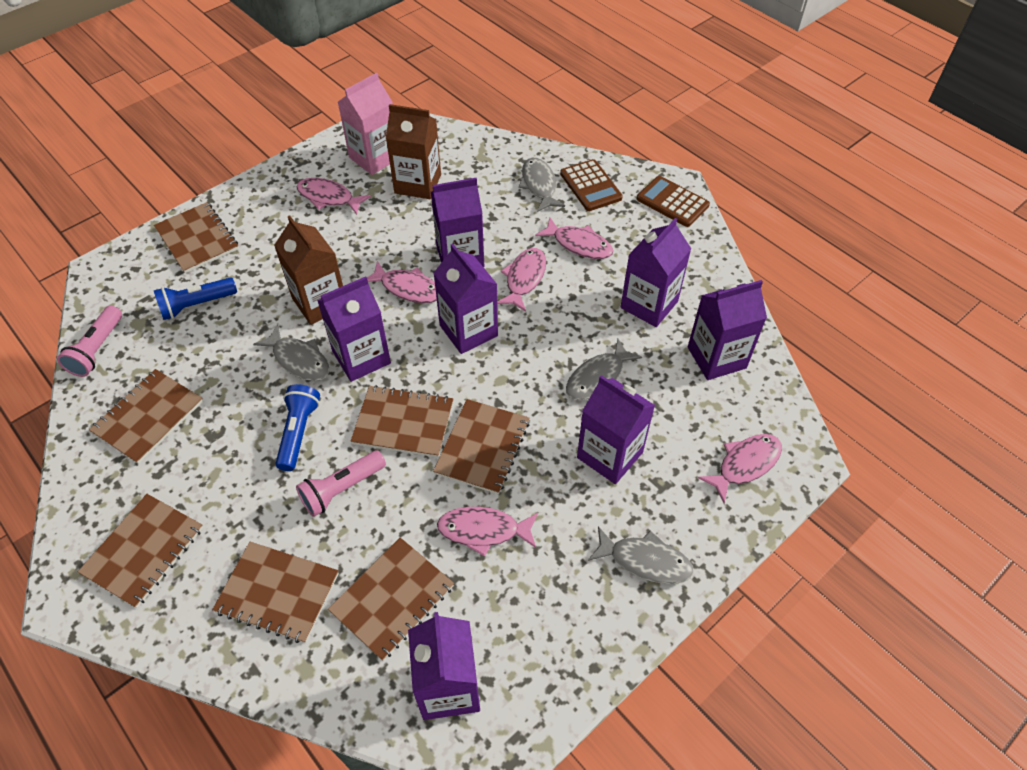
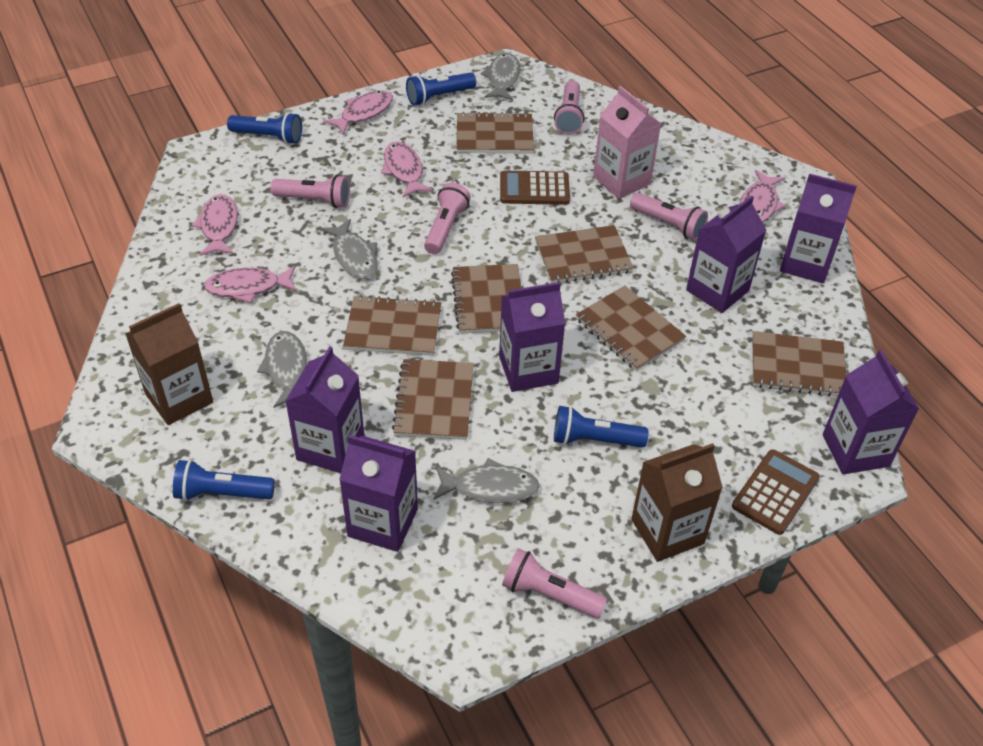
blue flashlight: [154,277,237,320] [275,384,320,471] = 2 -> [173,459,275,501] [227,112,302,144] [406,73,476,106] [554,406,648,448] = 4
pink fish: [297,178,371,215] [367,261,437,303] [437,507,538,557] [497,248,546,312] [535,217,613,259] [698,434,782,503] = 6 -> [192,194,238,256] [204,266,297,303] [323,90,393,135] [381,142,433,197] [740,170,786,223] = 5
pink flashlight: [57,306,122,377] [296,450,386,517] = 2 -> [270,175,350,208] [424,183,471,254] [502,548,607,618] [554,80,585,134] [630,193,708,240] = 5
purple carton: [317,277,391,382] [408,612,480,720] [431,178,484,267] [433,244,498,354] [577,375,655,484] [621,218,691,327] [688,280,767,380] = 7 -> [285,346,364,473] [339,435,418,552] [499,282,565,392] [686,196,766,313] [780,174,857,283] [823,350,919,474] = 6

